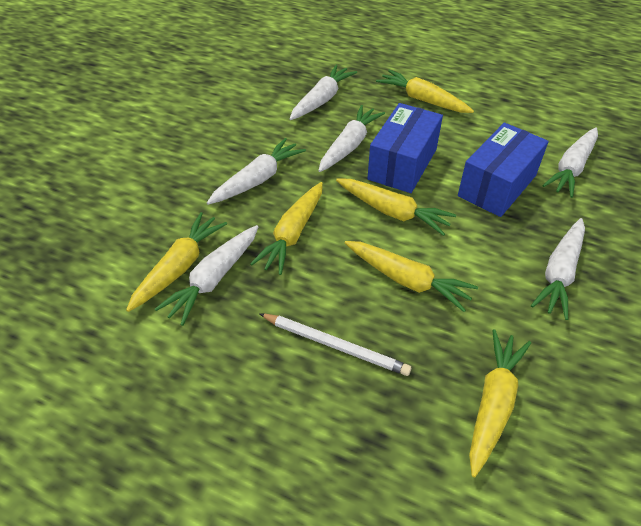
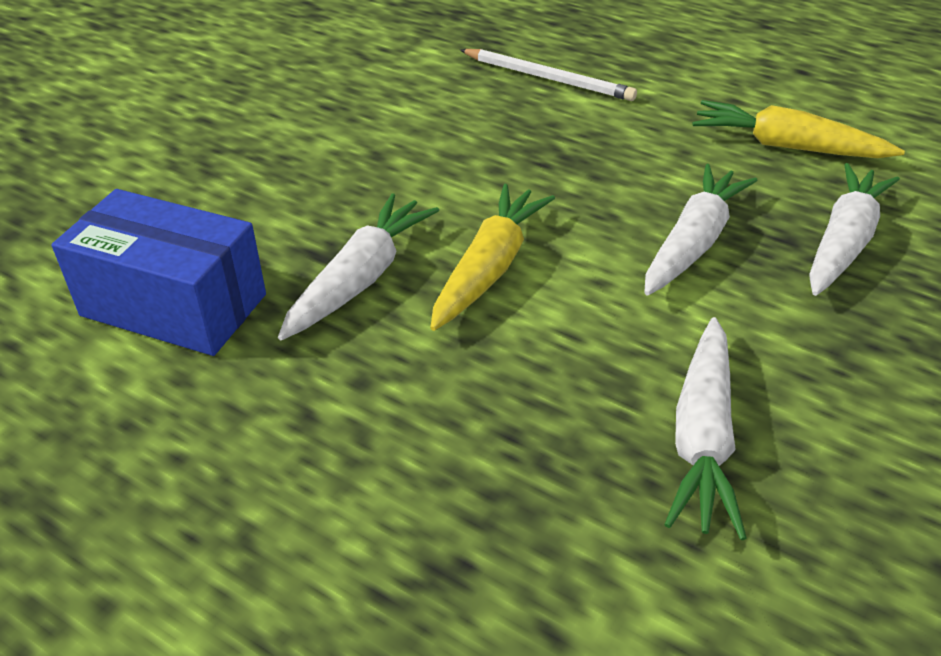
blue box: [367,103,443,193] [458,123,549,217] = 2 -> [51,189,266,356] = 1
white carrot: [155,225,259,326] [207,138,306,205] [289,65,357,120] [318,105,385,172] [531,218,585,320] [542,128,598,198] = 6 -> [278,193,439,340] [644,164,758,296] [664,317,747,540] [809,163,900,296] = 4
yellow carrot: [126,212,227,312] [250,182,323,275] [336,179,456,236] [345,241,478,312] [376,70,474,113] [469,329,531,477] = 6 -> [430,184,555,331] [693,100,905,158] = 2

